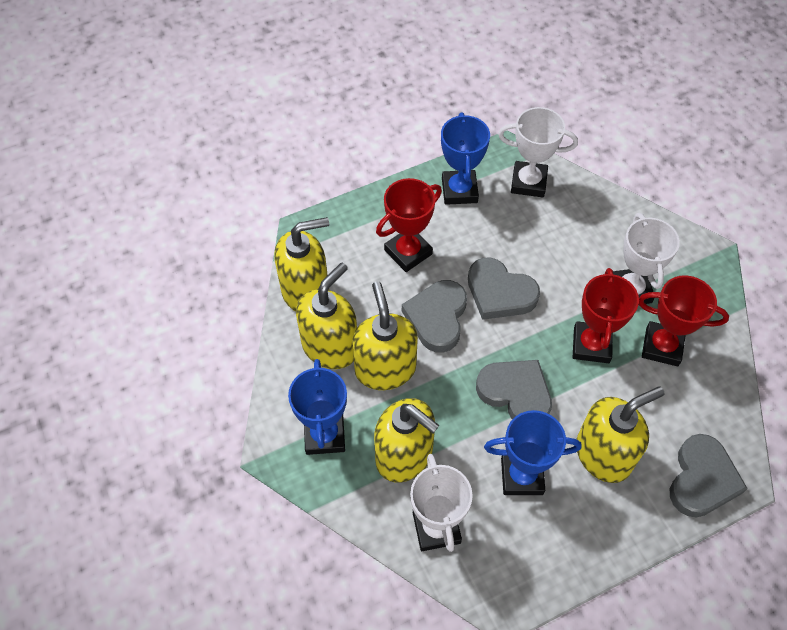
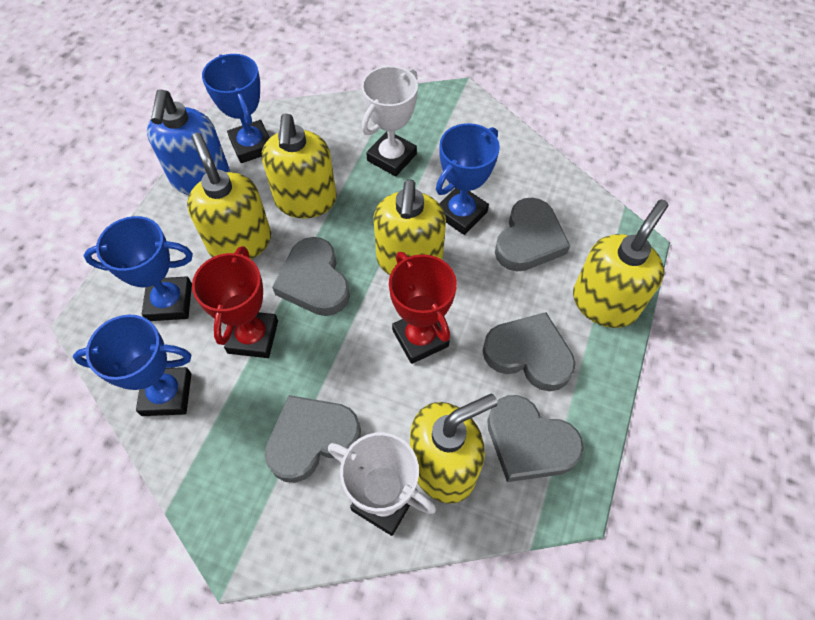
blue soap dispenser: none = 0 -> [147,89,230,195] = 1
blue trophy: [288,359,347,455] [441,112,490,205] [484,410,582,495] = 3 -> [73,315,191,416] [84,216,193,321] [202,54,270,163] [436,123,500,235] = 4
grey heart: [402,280,467,353] [468,258,540,320] [476,360,552,419] [670,434,748,517] = 4 -> [265,395,361,483] [272,237,350,316] [483,312,575,391] [487,395,584,482] [495,198,570,272] = 5
red trophy: [376,178,442,272] [573,268,639,363] [639,275,729,366] = 3 -> [192,246,278,358] [389,252,457,364] = 2
white trophy: [410,454,473,552] [498,107,578,197] [613,213,680,304] = 3 -> [328,432,436,536] [361,66,418,176] = 2

